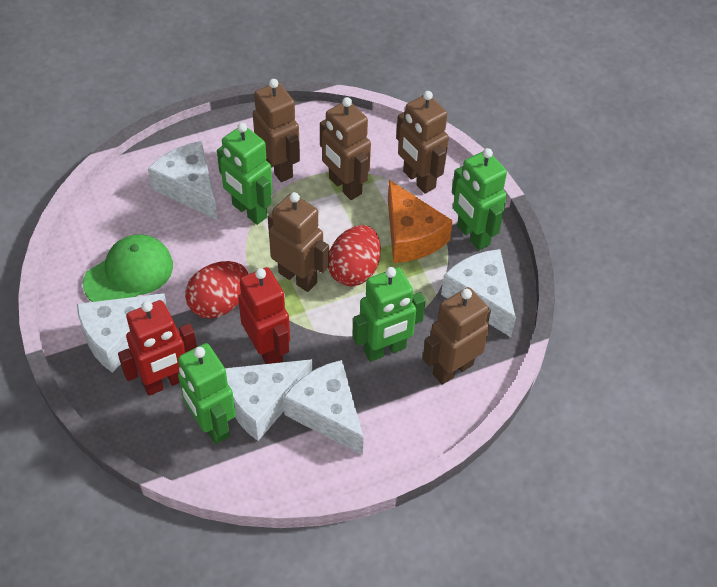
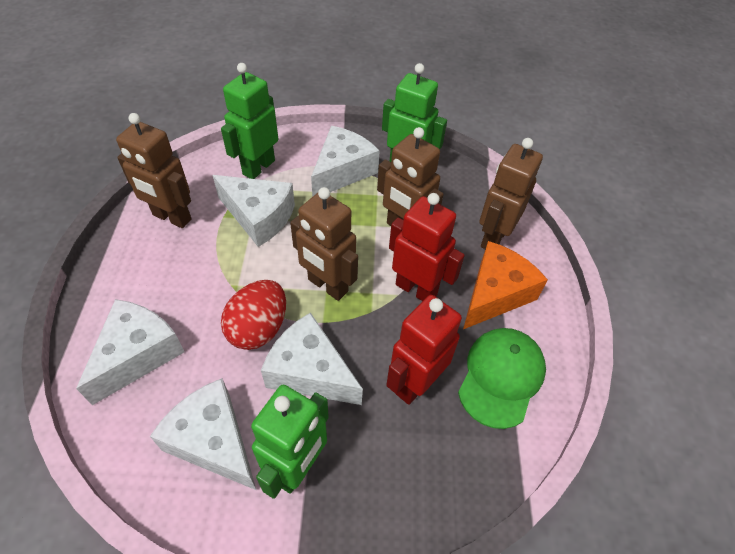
brown robot: [253,79,300,182] [268,192,329,292] [320,97,371,200] [396,91,449,193] [423,287,491,385] = 5 -> [116,113,192,228] [290,187,358,301] [377,127,444,226] [479,138,543,249] = 4
green robot: [178,343,236,444] [217,123,273,225] [353,267,426,362] [452,148,507,250] = 4 -> [221,63,278,179] [251,385,329,499] [382,63,447,162] = 3
red egg: [185,261,248,319] [328,225,381,286] = 2 -> [221,280,286,350] = 1

